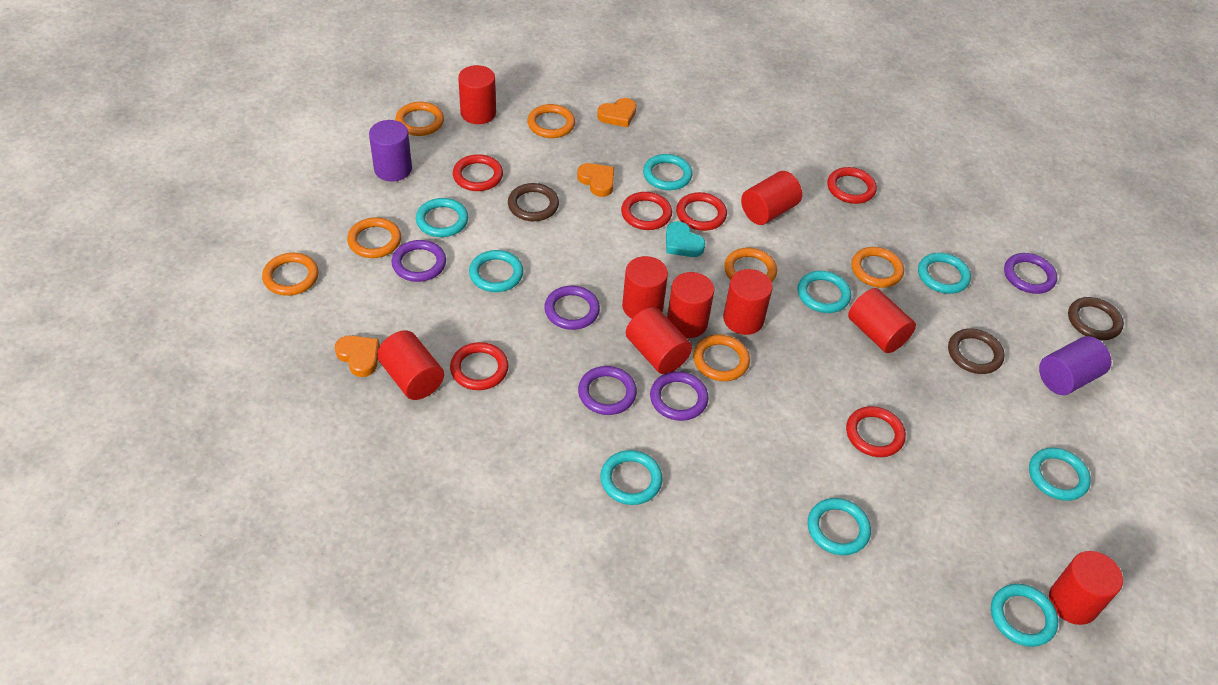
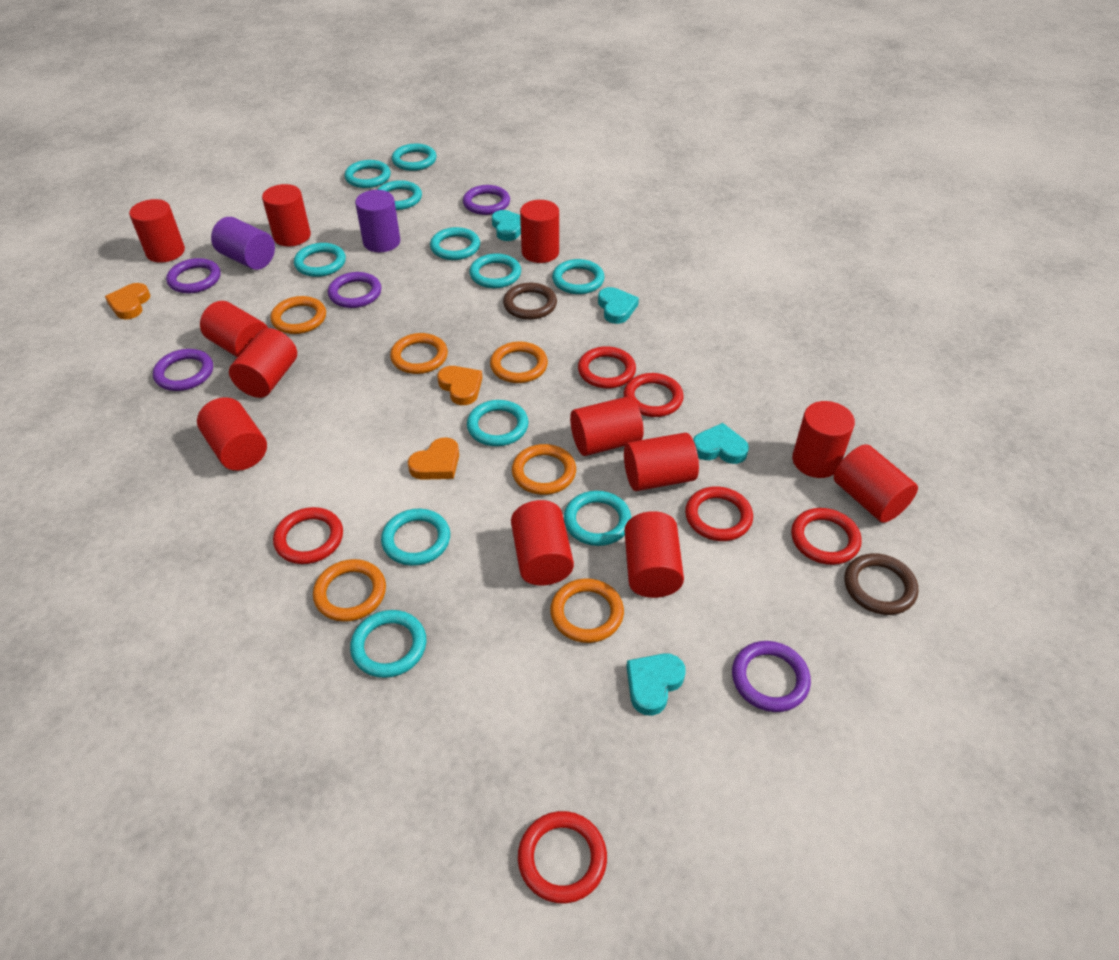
brown ring: [508,183,559,221] [948,328,1005,374] [1068,297,1124,340] = 3 -> [503,283,557,320] [844,553,918,615] = 2
orange ring: [262,253,319,296] [347,217,401,258] [395,102,444,136] [527,104,575,138] [693,335,750,381] [724,248,777,282] [851,247,904,288] = 7 -> [270,296,326,334] [313,559,386,622] [390,333,448,374] [490,342,548,383] [512,444,576,495] [550,579,624,643] = 6
red cylinder: [377,330,444,400] [458,65,496,124] [622,256,668,319] [626,307,692,374] [667,272,714,338] [723,269,773,335] [741,171,802,225] [848,288,916,353] [1049,551,1123,625] = 9 -> [129,199,185,263] [197,397,267,471] [200,301,268,357] [229,328,297,398] [262,184,311,246] [511,500,574,586] [520,200,559,263] [570,396,644,456] [624,433,699,491] [624,511,684,598] [792,401,855,478] [834,444,918,523] = 12
turquoise heart: [666,221,706,257] = 1 -> [492,210,521,241] [598,287,639,324] [626,653,686,716] [693,423,749,464] = 4
turquoise ring: [416,198,468,237] [469,250,523,292] [600,450,663,505] [643,154,692,190] [798,271,851,313] [808,498,871,555] [918,253,971,294] [991,584,1058,647] [1029,447,1091,501] = 9 -> [294,243,346,277] [345,160,391,188] [350,610,426,678] [377,180,422,210] [381,509,450,566] [392,144,437,171] [430,227,480,260] [467,400,528,446] [469,253,521,288] [552,259,605,294] [564,491,631,546] = 11

